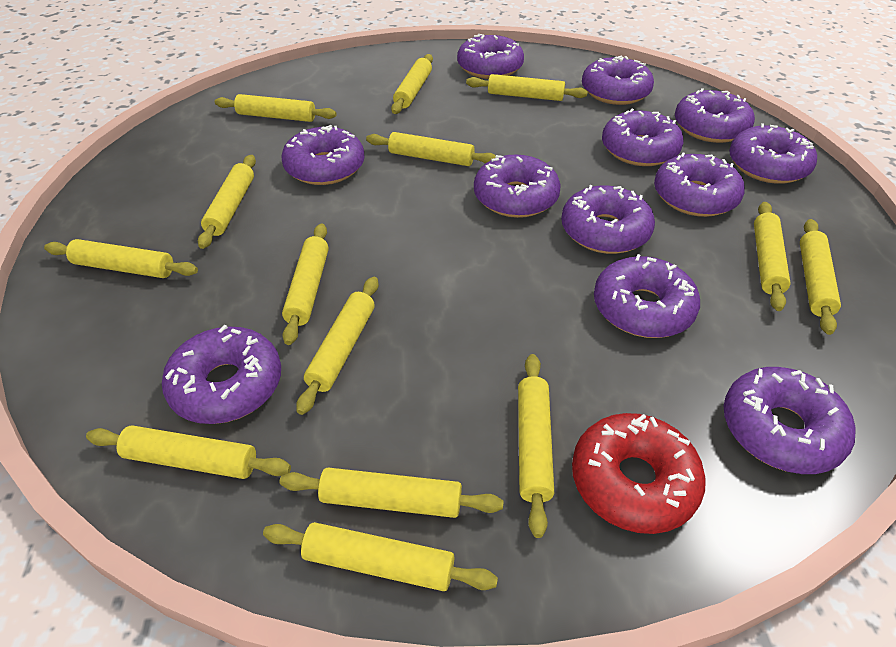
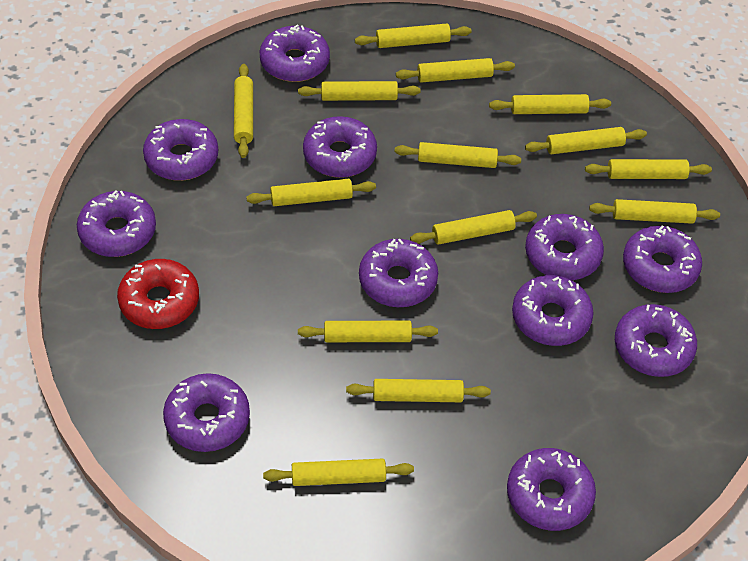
purple donut: [162,325,281,424] [281,125,365,185] [457,34,524,79] [474,155,561,218] [561,185,655,254] [582,55,654,105] [594,254,700,338] [602,109,684,166] [654,153,745,217] [675,88,755,143] [724,367,855,474] [729,123,817,184] = 12 -> [77,190,156,257] [143,119,218,181] [163,373,250,452] [260,25,330,82] [303,116,377,178] [359,239,438,307] [507,448,596,531] [512,275,594,346] [525,214,604,280] [615,304,697,377] [623,225,702,293] = 11

